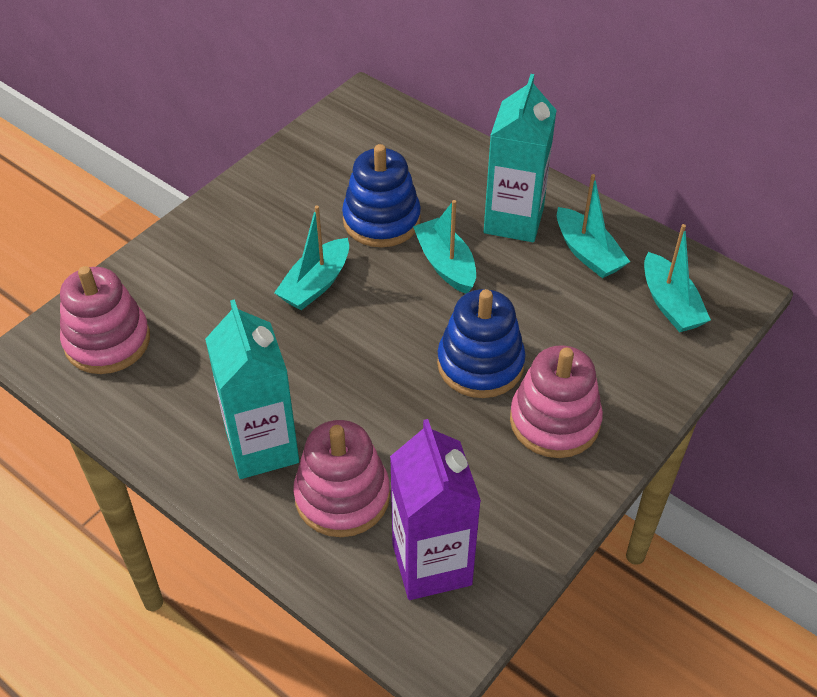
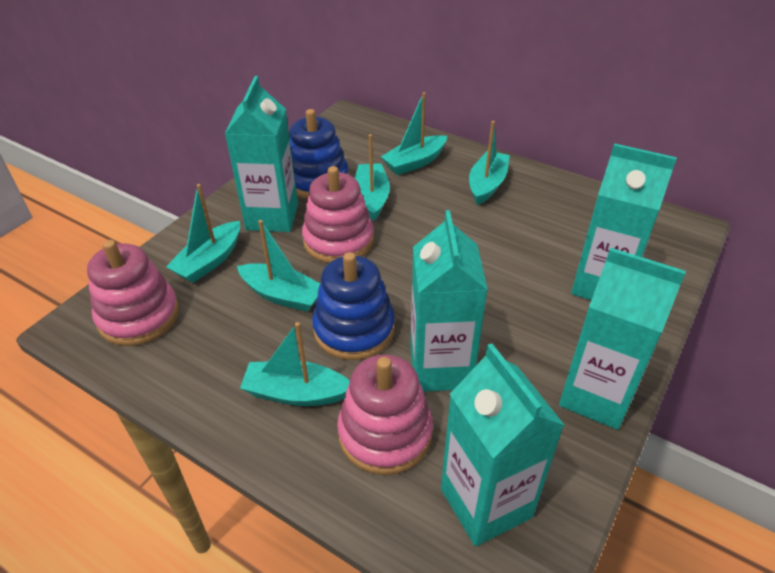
purple carton: [390,419,481,600] = 1 -> none = 0
turquoise boat: [274,206,349,310] [413,200,476,294] [557,174,630,278] [644,224,711,333] = 4 -> [166,184,240,283] [237,220,320,312] [240,322,350,406] [355,134,390,221] [381,92,447,175] [469,121,510,205] = 6
turquoise carton: [205,299,299,479] [484,74,557,242] = 2 -> [225,76,298,232] [410,210,488,392] [441,343,565,547] [559,248,686,430] [571,143,677,300] = 5

